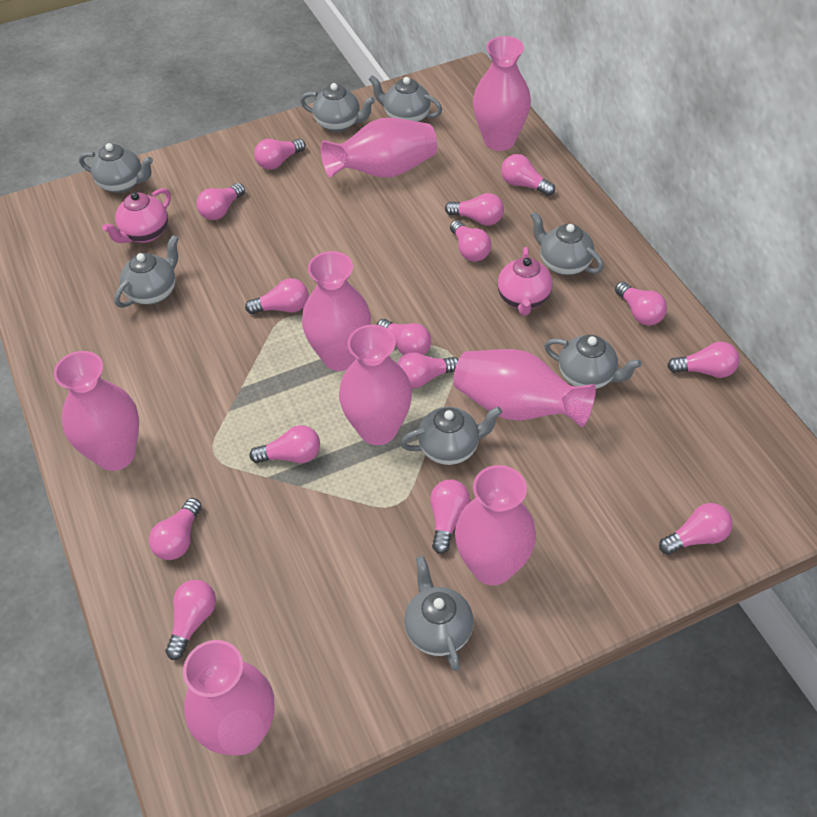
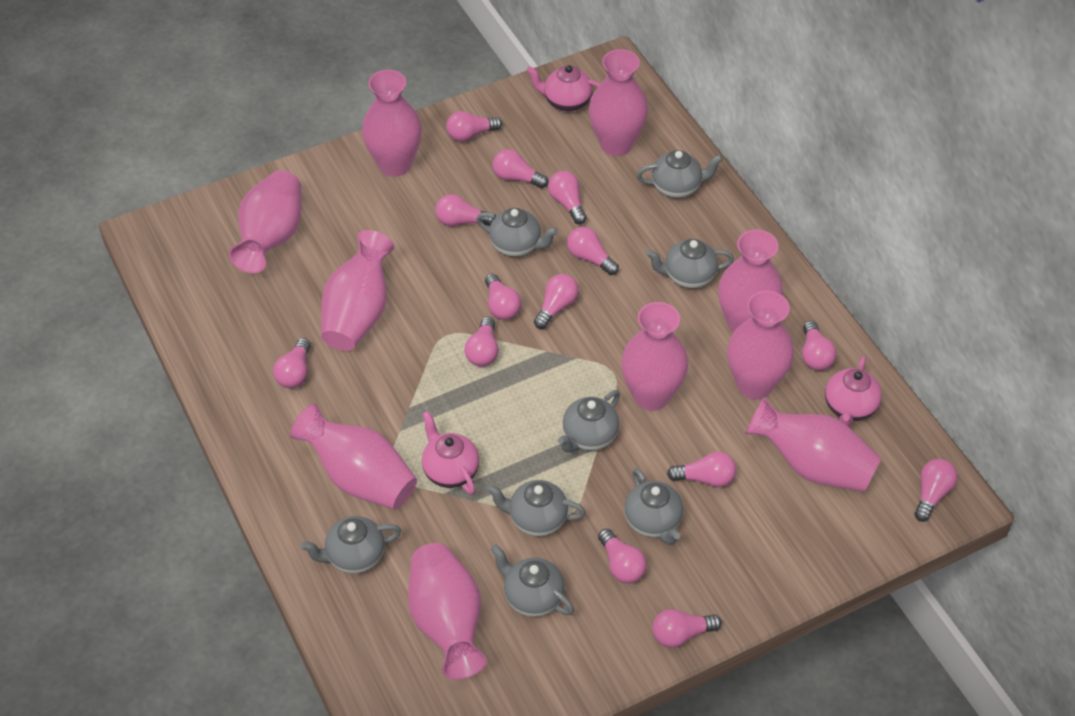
pink light bulb: [149,498,202,560] [165,580,216,660] [196,183,245,220] [245,278,309,314] [249,425,320,463] [254,139,306,170] [377,319,431,355] [397,352,459,389] [430,480,470,554] [445,193,504,226] [450,220,491,262] [501,154,555,196] [615,281,667,326] [659,503,733,555] [667,342,739,378] = 15 -> [273,338,311,388] [435,194,494,226] [446,111,502,142] [464,317,499,367] [485,273,521,320] [492,149,548,188] [534,274,579,329] [548,171,587,224] [567,227,619,275] [598,528,647,584] [653,609,722,648] [667,452,736,487] [802,321,836,371] [915,459,957,522] = 14
pink teapot: [102,188,171,243] [497,247,553,316] = 2 -> [422,411,479,495] [526,65,600,112] [825,356,882,427] = 3
pink vase: [54,351,139,471] [183,640,274,755] [302,251,371,371] [321,118,437,177] [339,325,412,445] [453,349,596,427] [455,465,536,585] [473,36,531,151] = 8 -> [229,170,301,273] [290,404,417,510] [321,230,394,351] [362,70,422,177] [408,543,487,680] [589,49,648,156] [621,302,688,411] [718,230,783,333] [727,291,794,399] [745,397,881,492] = 10

